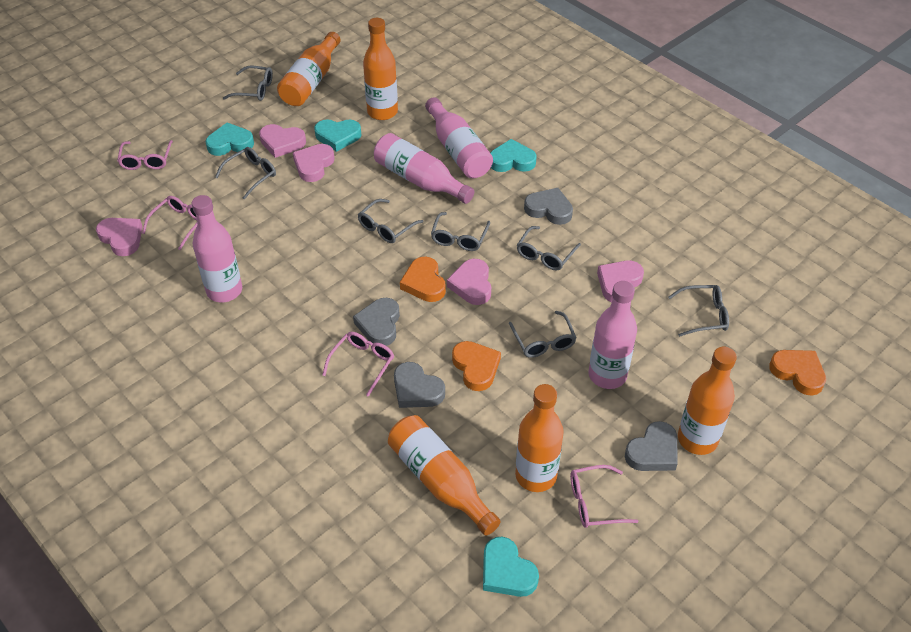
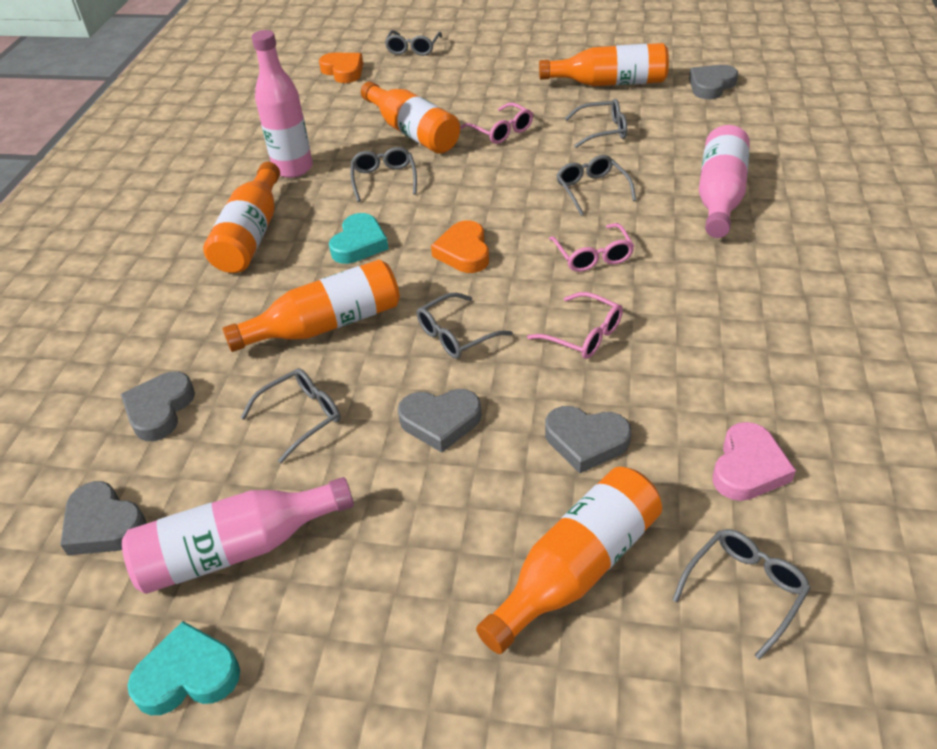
grey heart: [353,298,400,346] [394,362,445,408] [524,188,573,225] [625,421,678,471] = 4 -> [60,481,146,555] [121,372,195,441] [398,389,482,453] [545,406,631,473] [689,65,738,99] = 5
orange heart: [400,257,446,302] [452,341,501,391] [769,350,826,396] = 3 -> [319,53,363,83] [431,221,489,273] = 2
pink bottle: [192,195,242,302] [374,133,475,204] [425,97,493,178] [589,281,637,389] = 4 -> [122,477,354,594] [252,30,313,178] [699,125,750,238] = 3
pink glasses: [117,140,173,170] [142,196,197,250] [322,332,394,397] [570,465,639,528] = 4 -> [460,102,533,144] [527,292,623,359] [549,223,634,272] = 3
pink heart: [96,218,143,256] [259,124,306,158] [293,144,335,182] [447,259,491,305] [597,260,644,302] = 5 -> [713,422,796,501] = 1
turquoise heart: [206,122,254,156] [314,119,361,152] [483,537,539,597] [490,139,537,172] = 4 -> [127,621,240,715] [329,213,389,264] = 2

